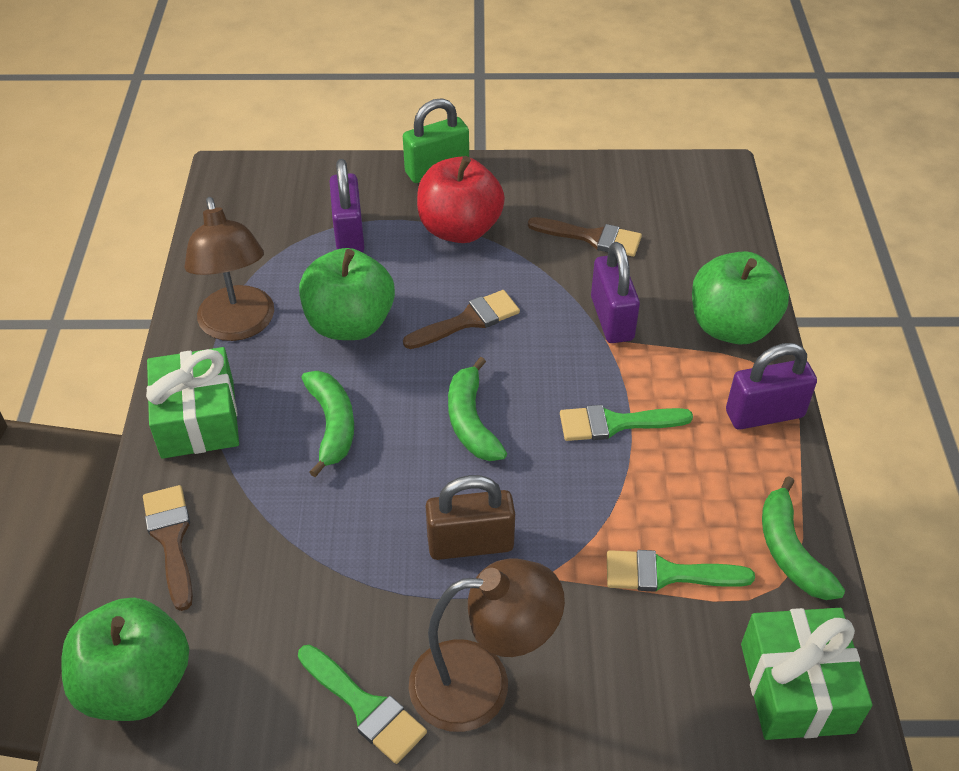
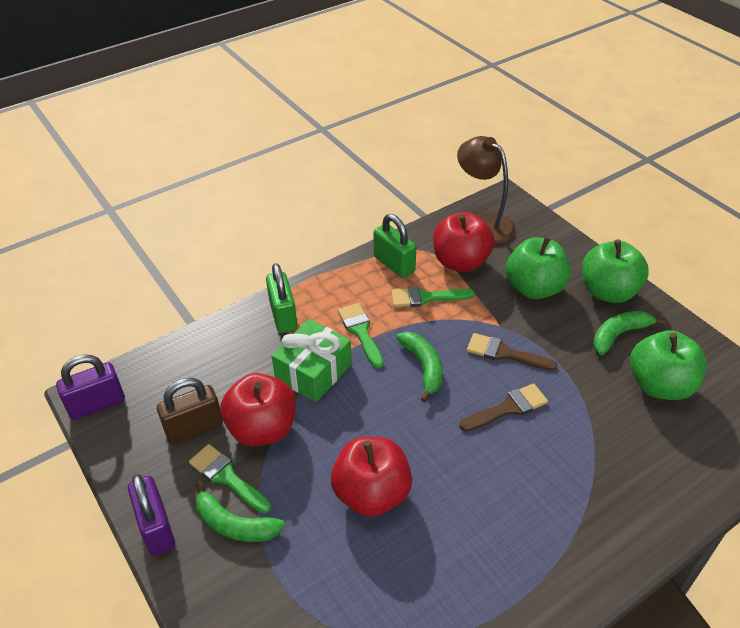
brown brush: [143,485,193,611] [403,290,520,349] [528,217,642,257] = 3 -> [459,383,548,431] [467,333,557,371] = 2
brown lamp: [185,197,274,341] [409,559,565,732] = 2 -> [457,136,516,244] = 1
green gift: [146,347,239,459] [741,608,872,740] = 2 -> [272,319,352,402] = 1
green padlock: [403,98,469,183] = 1 -> [266,263,297,333] [374,214,416,278] = 2
purple padlock: [329,159,365,253] [591,242,640,343] [726,343,817,429] = 3 -> [56,354,125,420] [128,474,175,556] = 2
red apple: [417,156,505,243] = 1 -> [221,373,296,446] [331,437,412,517] [433,212,495,272] = 3

